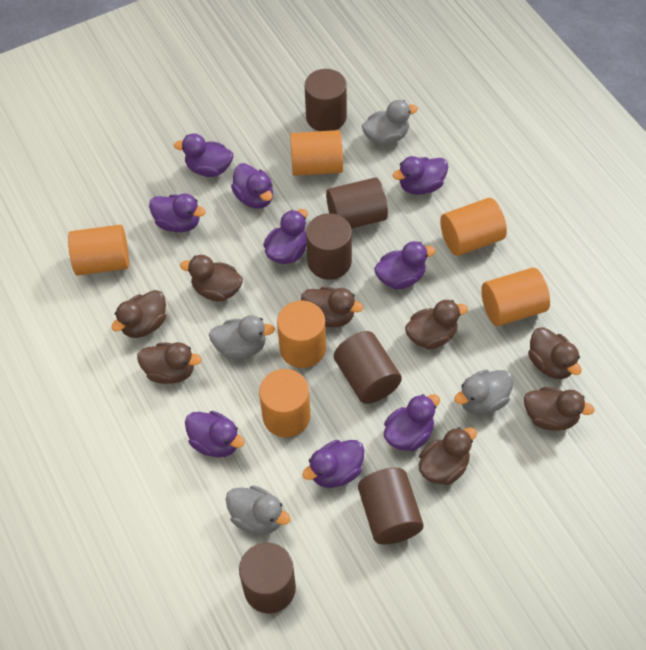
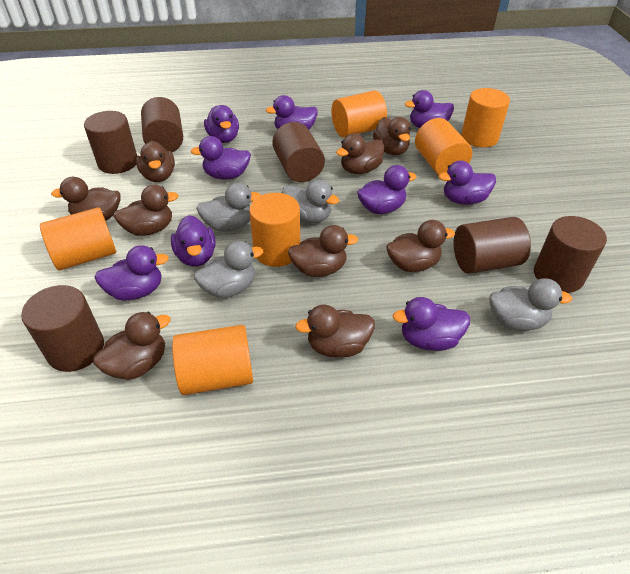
brown duck: [111,290,166,338] [137,342,202,384] [180,255,243,302] [301,287,363,327] [405,300,468,349] [419,427,477,485] [524,387,595,431] [528,327,581,379] = 8 -> [51,177,121,221] [93,312,171,380] [113,185,179,236] [136,141,175,182] [288,225,358,277] [295,305,375,358] [336,134,384,174] [373,117,411,155] [386,220,455,272] = 9

